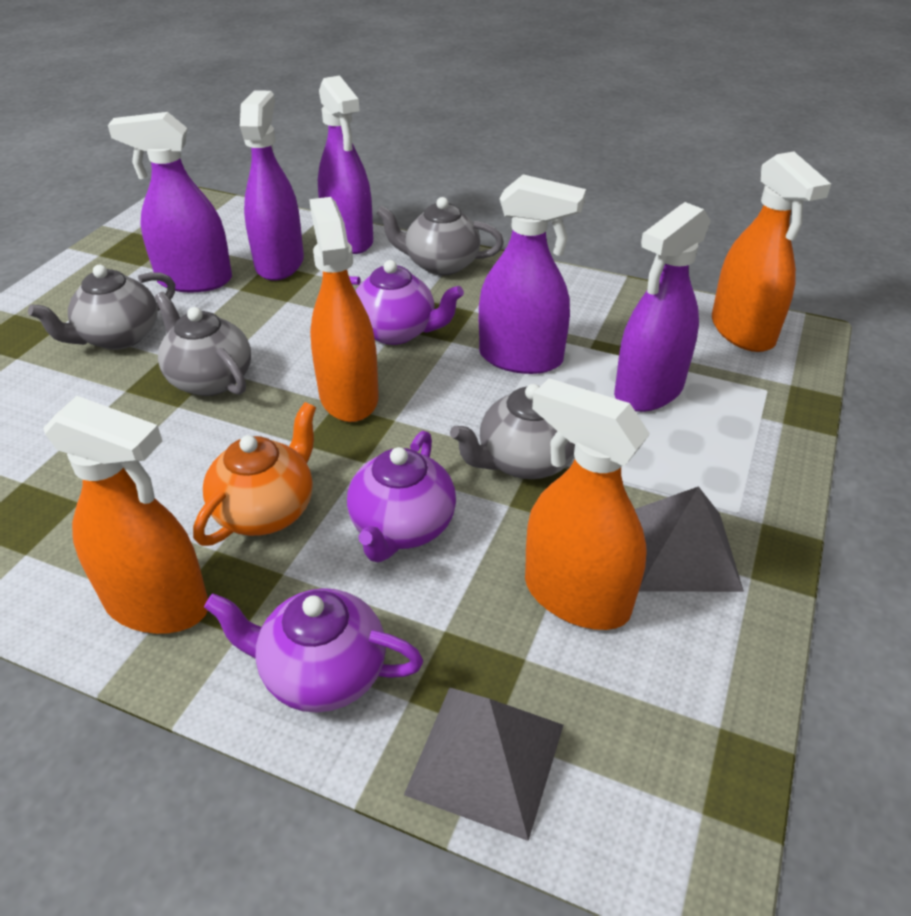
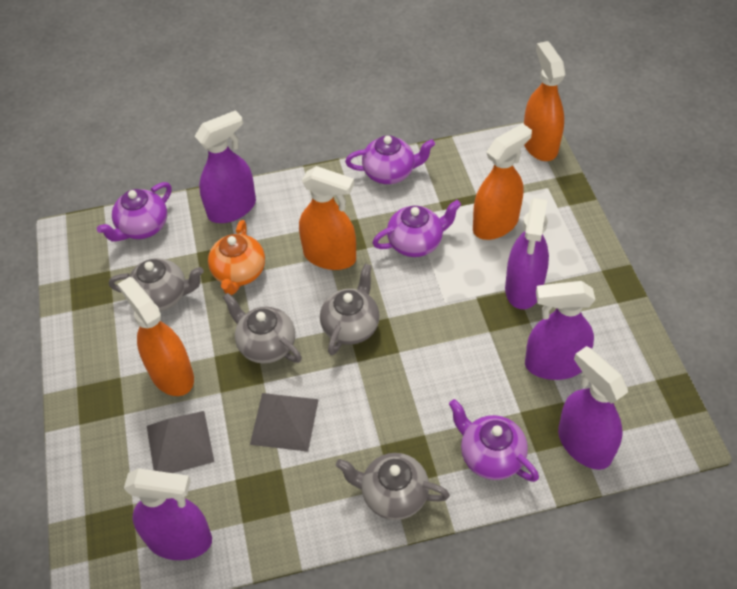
purple teapot: [204,588,423,713] [347,431,456,562] [349,260,464,345] = 3 -> [97,182,172,242] [345,135,435,184] [372,200,461,257] [449,399,539,482] = 4

